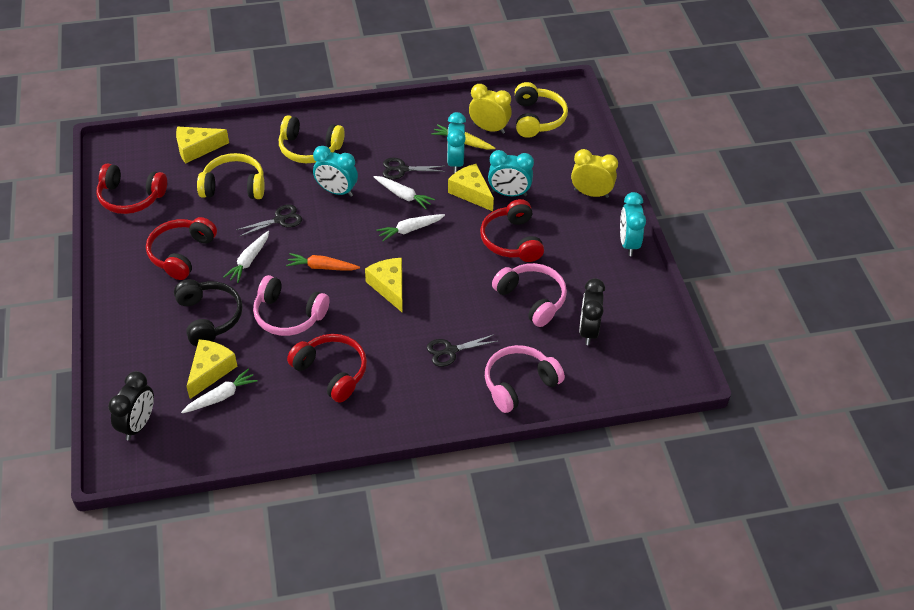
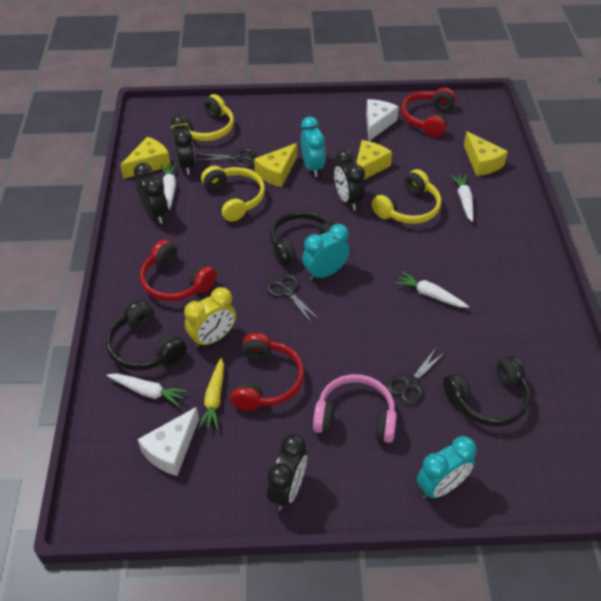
black clock: [108,371,154,441] [579,278,605,345] = 2 -> [134,163,168,224] [171,115,195,175] [267,434,307,511] [334,149,365,211] = 4
black headphones: [174,279,243,346] = 1 -> [106,300,187,371] [270,210,336,266] [443,355,530,426] = 3
orange carrot: [286,253,360,270] = 1 -> none = 0
pink headphones: [253,275,330,336] [485,345,565,413] [492,263,567,327] = 3 -> [313,374,397,443] = 1
red headphones: [97,163,167,214] [146,217,217,280] [287,334,367,403] [480,199,544,262] = 4 -> [140,240,217,301] [230,333,304,411] [401,88,456,137] = 3
turquoise clock: [313,146,358,197] [447,112,466,173] [488,150,534,196] [620,192,646,256] = 4 -> [301,117,325,177] [302,224,350,281] [417,436,477,499] = 3
white cheese: none = 0 -> [137,407,199,476] [366,99,399,141] = 2
yellow clock: [469,84,512,134] [571,149,618,198] = 2 -> [184,287,236,348] = 1

